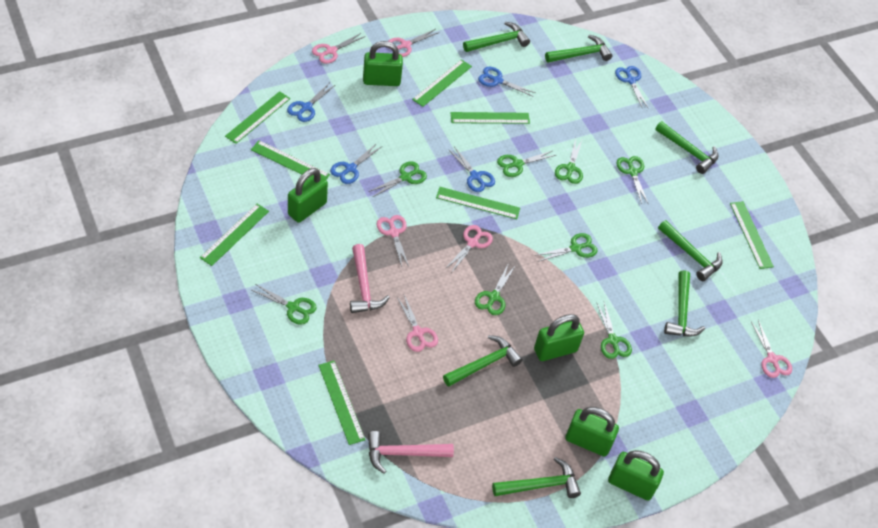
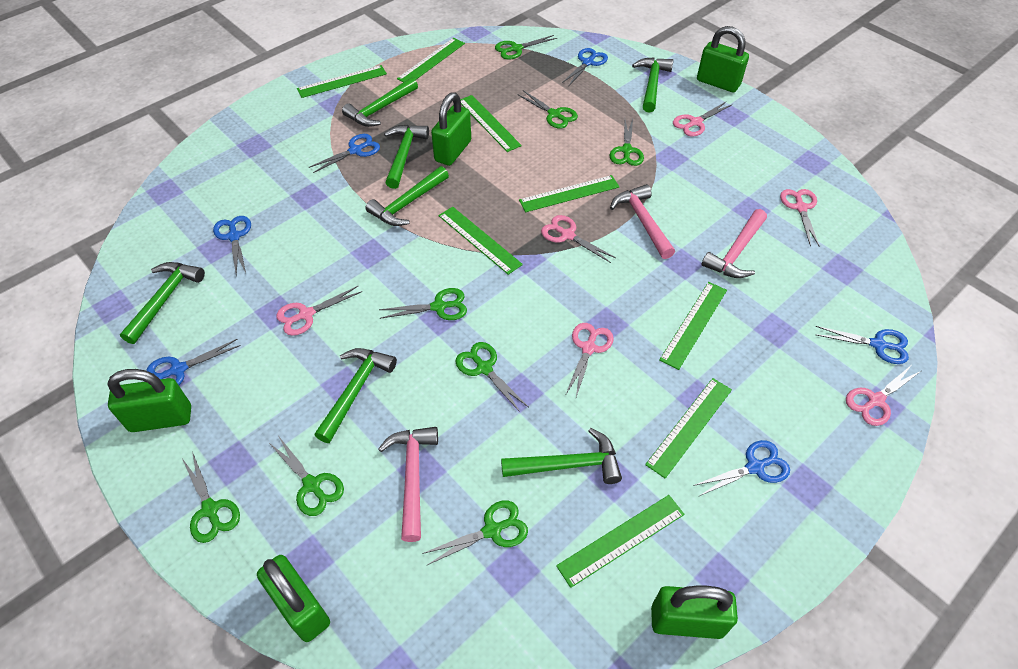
blue scissors: [287,83,335,122] [330,143,381,184] [448,146,495,192] [478,67,536,96] [615,66,649,109] = 5 -> [147,339,241,385] [213,216,251,275] [309,134,380,173] [562,48,608,87] [693,440,790,496] [815,326,909,364] = 6
pink hammer: [350,244,390,313] [368,431,454,474] = 2 -> [378,427,438,542] [610,184,675,259] [702,209,767,278] = 3

